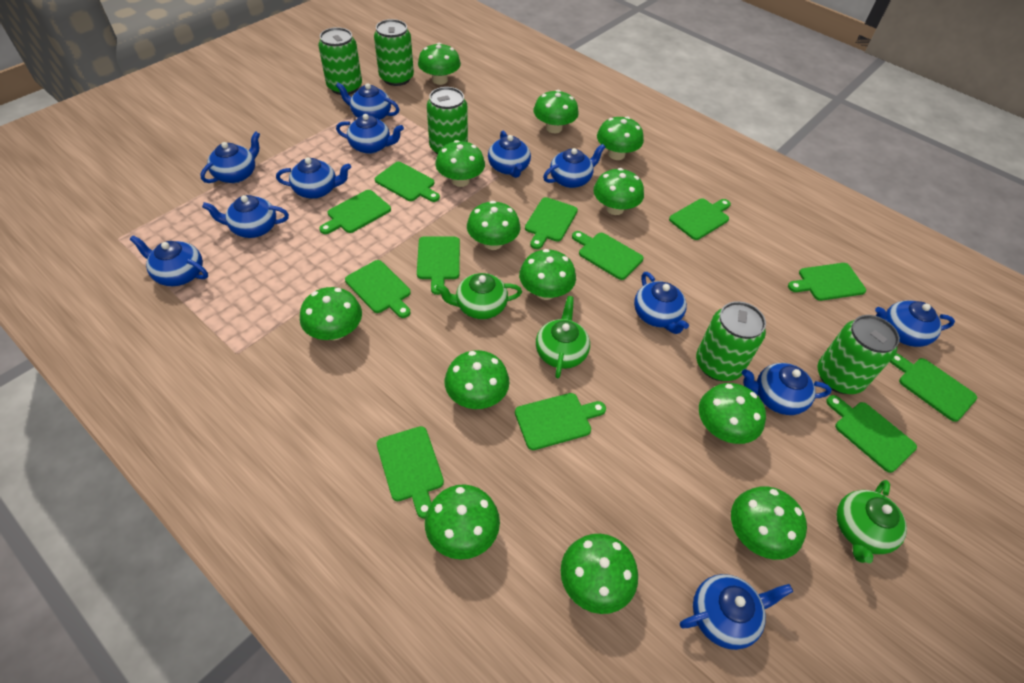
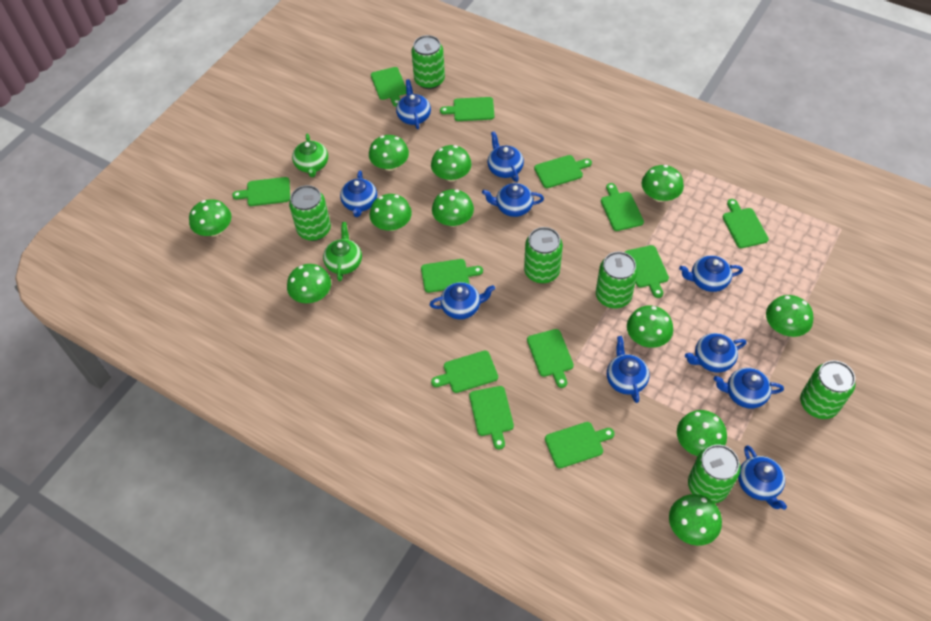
blue teapot: [130,235,208,286] [200,132,260,183] [202,195,289,238] [276,157,351,199] [336,82,400,120] [336,114,404,154] [488,130,531,178] [543,144,606,188] [634,272,689,334] [680,574,793,650] [742,363,832,415] [875,300,955,347] = 12 -> [340,170,377,217] [396,79,431,129] [429,282,495,319] [482,183,544,217] [487,131,524,182] [607,336,650,403] [679,255,743,292] [685,333,746,372] [714,368,784,409] [738,445,787,510] = 10
green can: [318,27,362,95] [374,19,414,86] [427,87,468,155] [696,301,766,381] [817,315,900,394] = 5 -> [289,185,331,241] [412,35,445,89] [524,227,563,284] [596,252,638,308] [688,445,741,503] [800,360,856,419] = 6
green mushroom: [300,287,362,340] [418,43,461,85] [425,485,500,559] [435,140,485,187] [445,350,509,409] [467,201,520,250] [519,249,576,300] [534,90,579,133] [561,534,638,614] [593,168,644,215] [597,116,644,160] [699,383,766,444] [731,486,807,560] = 13 -> [189,199,231,236] [287,264,331,303] [369,135,409,171] [369,194,412,231] [431,145,472,182] [432,189,474,227] [627,306,673,348] [642,165,684,202] [669,494,722,546] [677,410,727,456] [766,295,814,337] = 11
green teapot: [435,273,522,319] [536,296,590,378] [837,480,907,563] = 3 -> [292,134,328,177] [323,222,362,282] = 2

